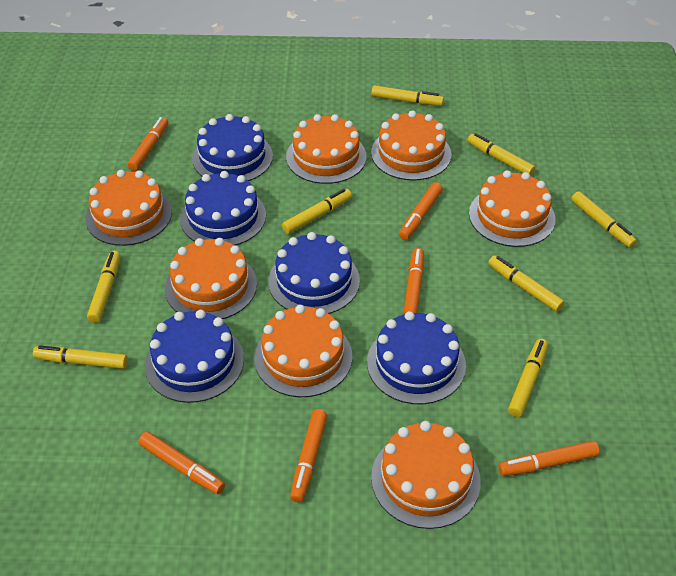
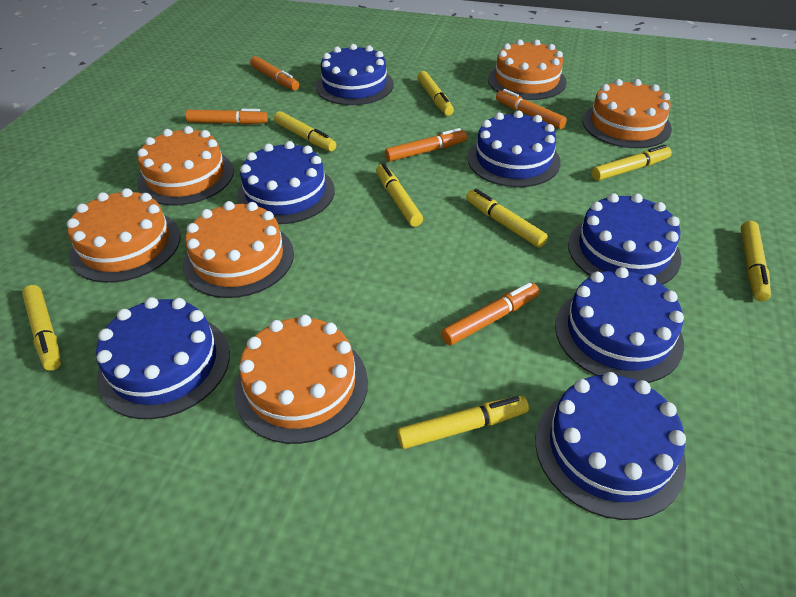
blue cake: [145,310,244,403] [180,171,266,246] [192,114,273,181] [268,232,360,314] [367,311,466,404] = 5 -> [96,297,230,419] [237,141,335,224] [316,44,394,105] [467,111,561,187] [535,372,686,520] [555,267,684,383] [568,193,681,285] = 7
orange cake: [85,170,172,246] [165,238,257,319] [254,305,352,397] [286,114,367,184] [371,110,451,181] [371,421,481,529] [469,170,555,247] = 7 -> [67,188,181,283] [137,126,234,205] [183,201,294,298] [235,315,368,444] [488,39,566,100] [582,79,672,148] = 6
orange marker: [127,117,168,171] [138,432,225,494] [290,409,327,502] [399,182,443,240] [403,248,424,315] [498,441,599,476] = 6 -> [186,109,268,124] [250,56,299,90] [385,128,467,162] [441,282,539,345] [496,89,567,129] = 5

